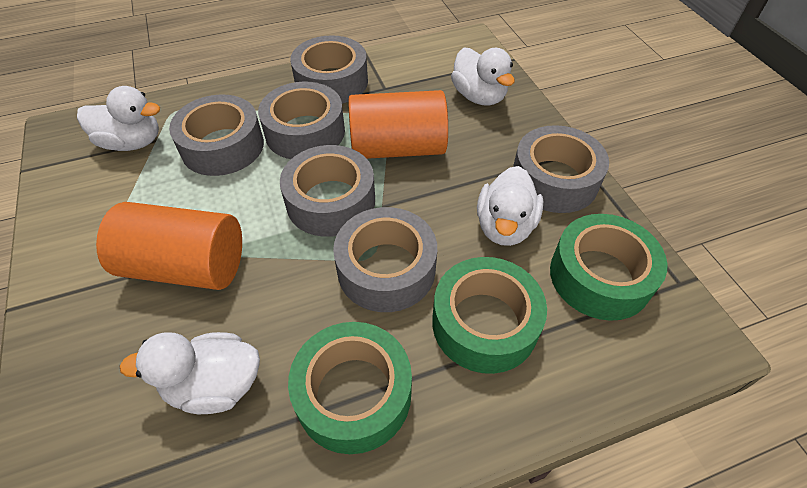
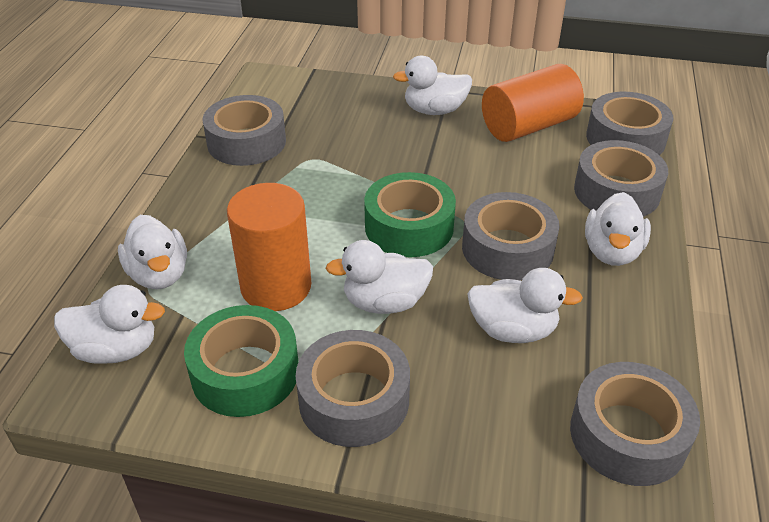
green tape: [288,322,412,454] [432,257,547,374] [550,214,667,321] = 3 -> [184,305,298,417] [364,172,456,257] = 2
white duck: [77,86,160,151] [119,332,260,414] [451,47,515,106] [477,166,543,246] = 4 -> [54,285,165,364] [118,215,187,289] [325,240,433,314] [393,56,472,115] [467,268,583,343] [585,192,651,266] = 6

